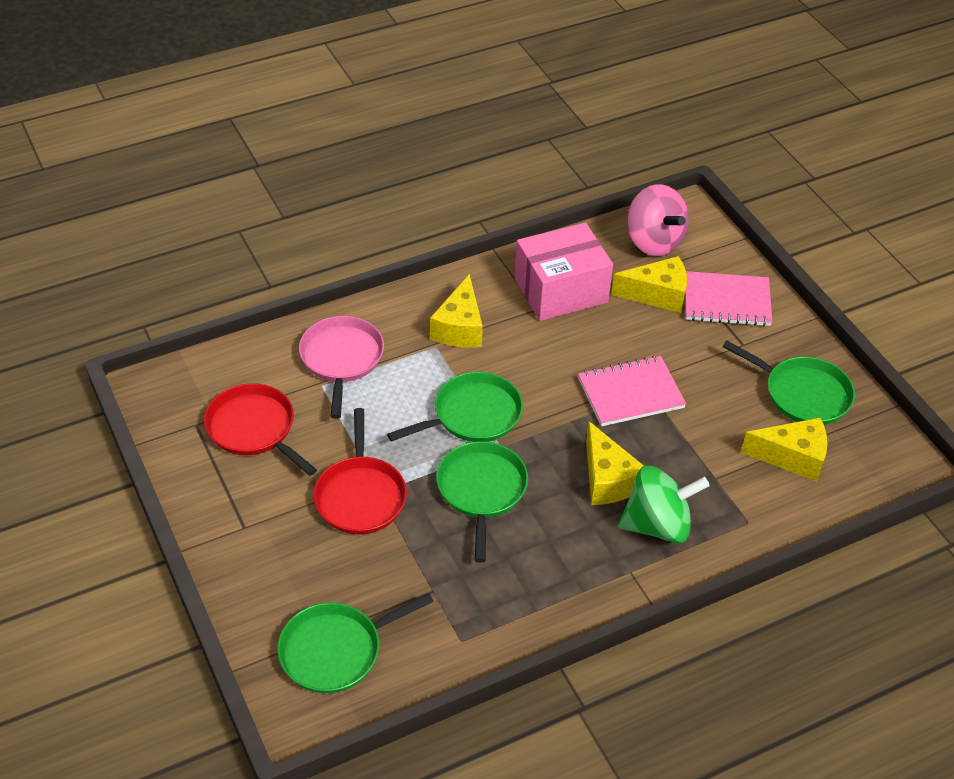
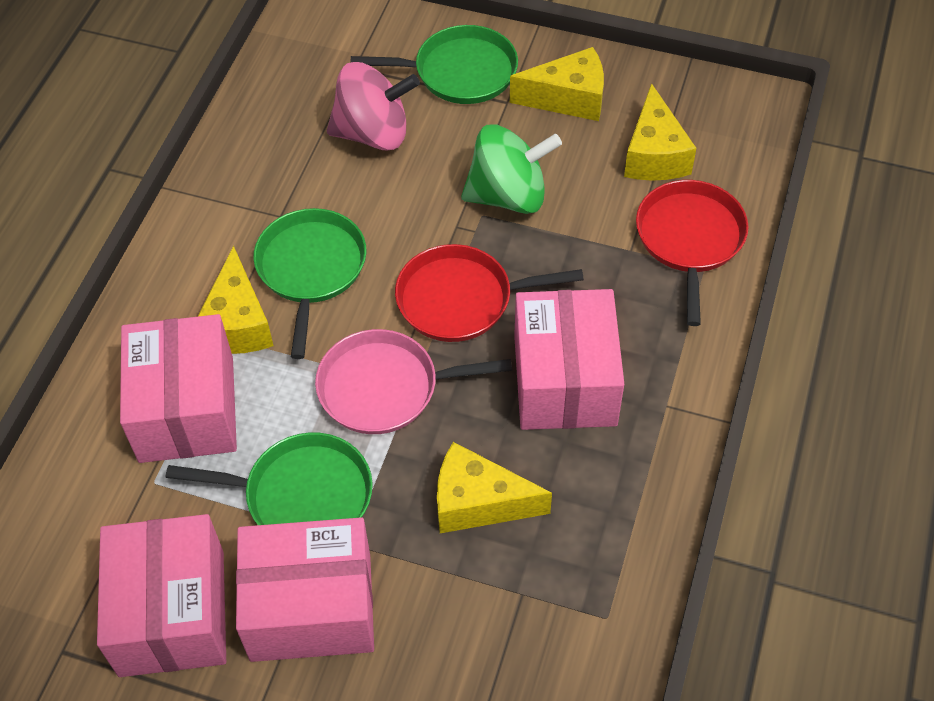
green pan: [277,593,434,693] [387,372,523,442] [436,441,528,563] [722,341,855,425] = 4 -> [166,432,373,525] [253,208,366,359] [351,25,518,104] = 3
pink box: [514,223,613,321] = 1 -> [97,514,226,677] [120,314,237,463] [236,517,374,662] [514,289,624,430] = 4
pink notebook: [578,356,686,426] [685,271,772,326] = 2 -> none = 0

